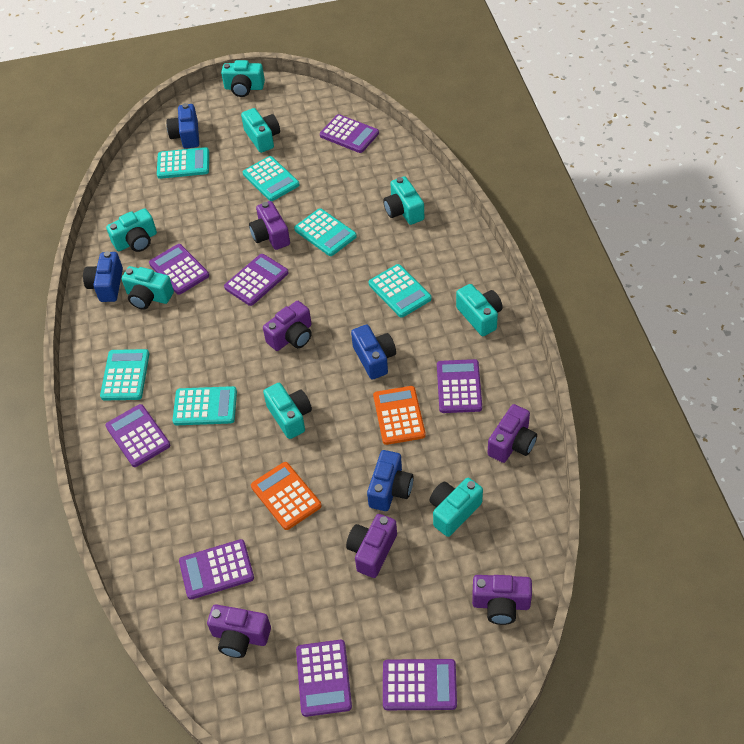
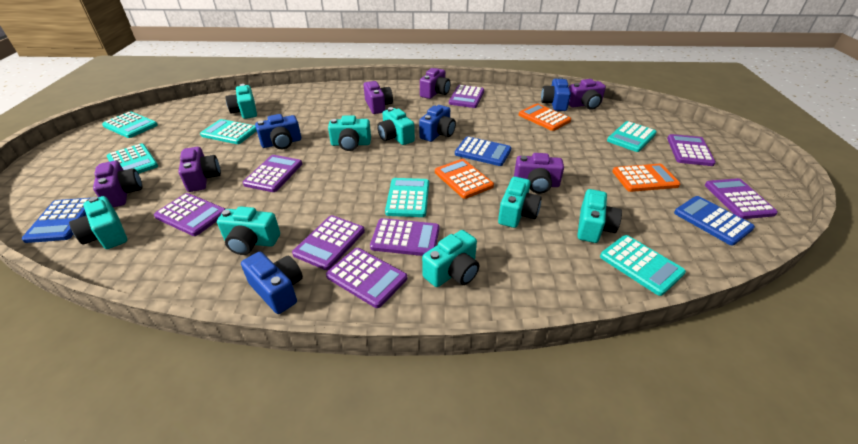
blue calculator: none = 0 -> [22,198,90,243] [455,136,512,166] [674,196,755,246] = 3
orange calculator: [251,462,322,530] [373,386,426,445] = 2 -> [435,159,494,199] [519,104,571,131] [612,164,680,192] = 3

